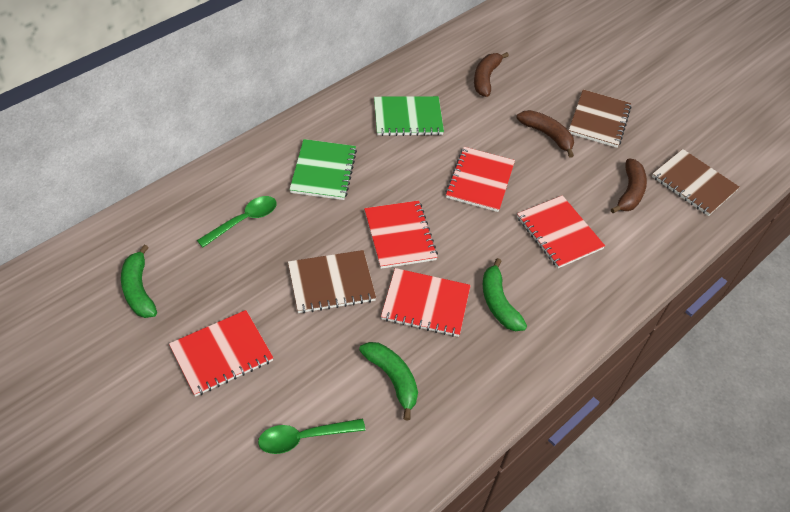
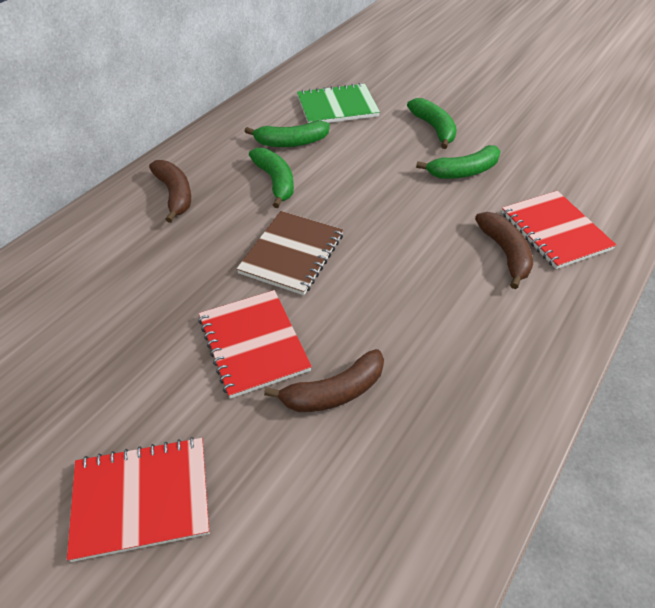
brown notebook: [288,250,376,314] [569,89,631,148] [652,149,740,216] = 3 -> [236,211,343,295] = 1
green banana: [121,245,157,318] [359,342,418,421] [483,258,527,331] = 3 -> [244,120,330,147] [249,148,294,208] [407,98,457,149] [416,145,501,179] = 4
green notebook: [289,139,357,200] [374,96,444,136] = 2 -> [297,83,380,123] = 1
green spoon: [197,196,277,247] [258,419,365,454] = 2 -> none = 0
red notebook: [169,310,274,397] [364,200,438,269] [381,268,471,337] [445,147,515,212] [517,195,605,268] = 5 -> [67,437,209,562] [198,290,312,399] [502,191,616,269] = 3

